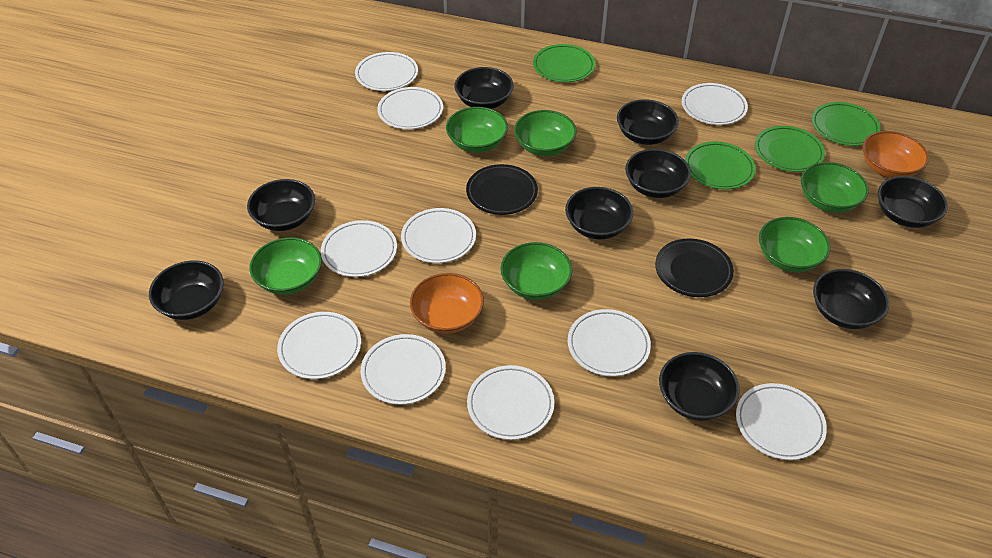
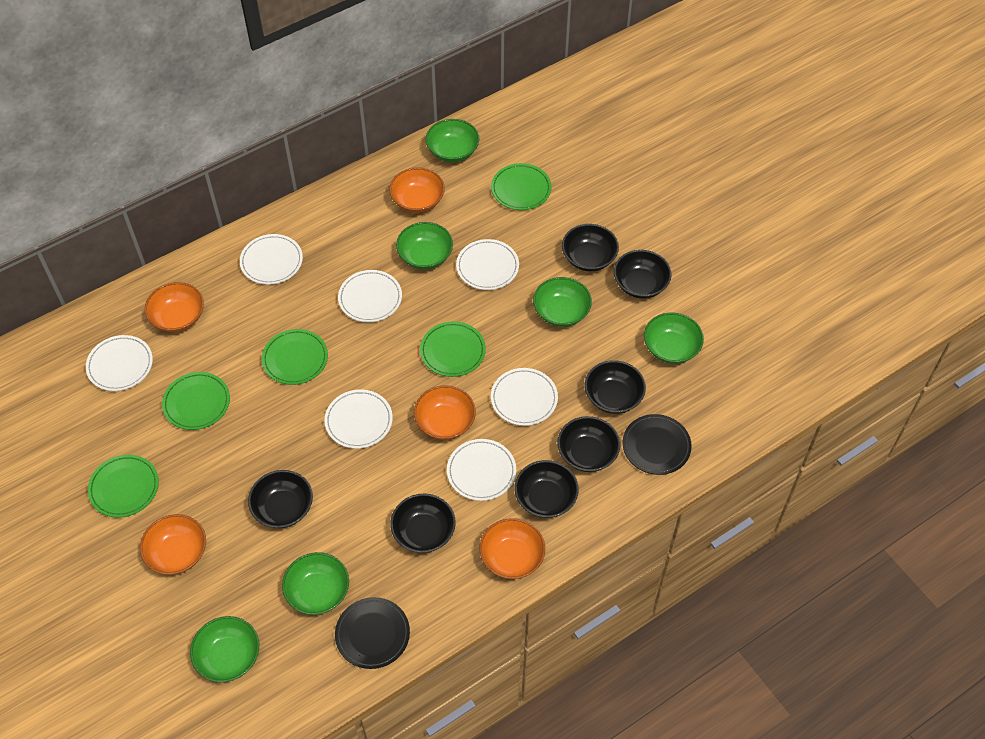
black bowl: [149,260,224,320] [247,179,315,231] [454,67,514,109] [565,187,633,239] [617,99,679,145] [625,149,691,198] [659,352,740,421] [813,269,889,329] [878,176,948,228] = 9 -> [248,470,313,528] [390,493,456,553] [515,460,579,518] [557,416,620,472] [562,224,619,271] [585,360,646,414] [614,250,672,298] = 7
green plate: [533,44,595,82] [685,142,756,190] [755,126,825,172] [812,102,881,146] = 4 -> [88,455,159,518] [162,372,230,430] [262,329,328,385] [420,321,486,377] [491,163,552,210] = 5
orange bowl: [410,273,484,334] [863,131,929,178] = 2 -> [140,514,206,575] [144,282,204,332] [389,167,445,213] [414,385,476,440] [479,518,545,579] = 5
white plate: [277,312,361,379] [321,220,397,277] [355,52,418,91] [361,334,446,405] [377,87,443,129] [401,208,476,263] [467,365,554,440] [568,309,651,377] [682,83,748,125] [736,383,827,460] = 10 -> [86,335,153,391] [240,234,303,285] [325,390,393,449] [338,270,402,322] [447,439,516,501] [456,239,519,290] [491,368,558,426] = 7

